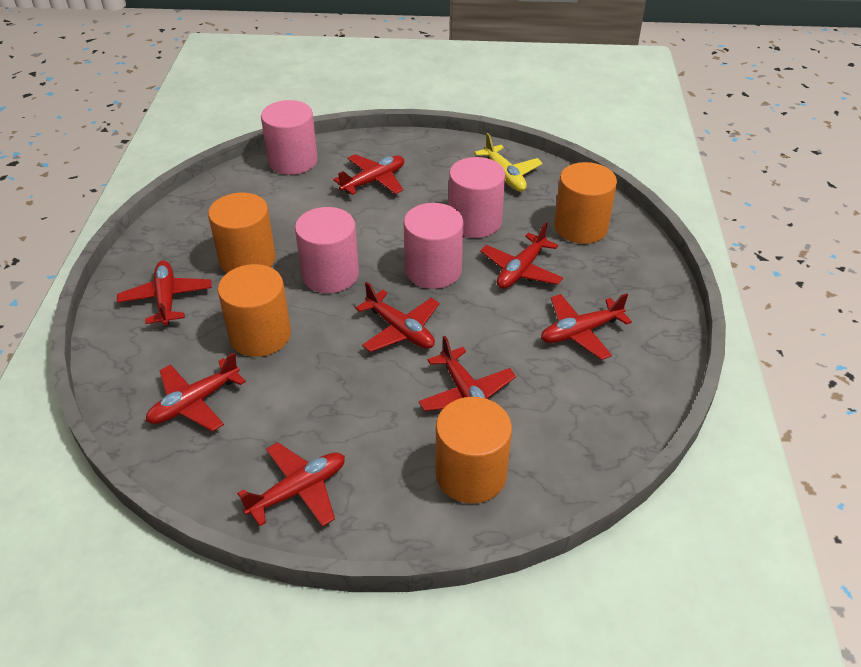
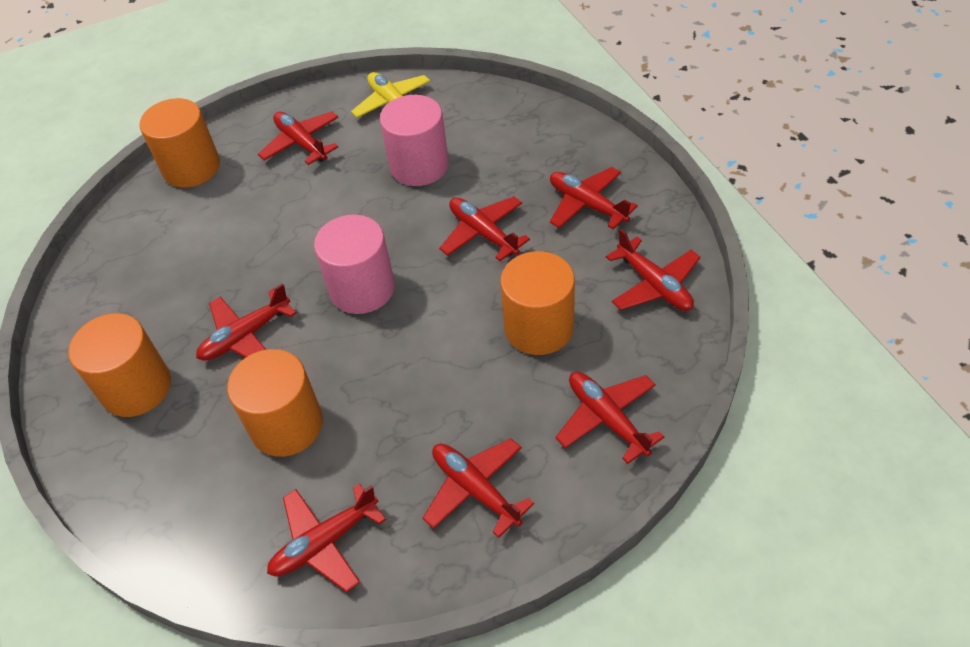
pink cylinder: [261,100,318,175] [295,207,359,293] [404,203,464,289] [449,157,505,238] = 4 -> [314,214,395,314] [380,95,449,186] = 2

